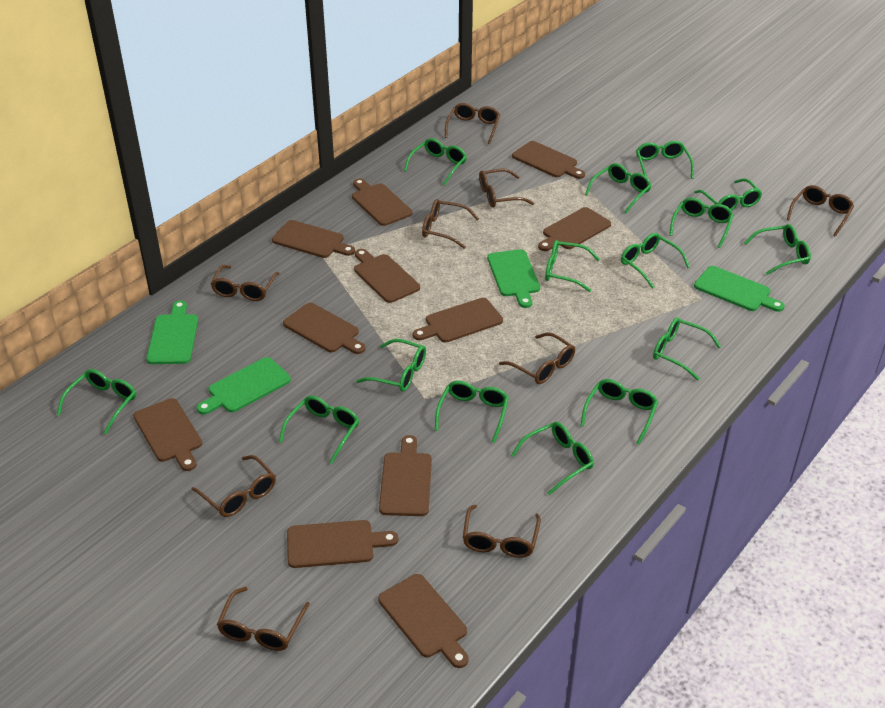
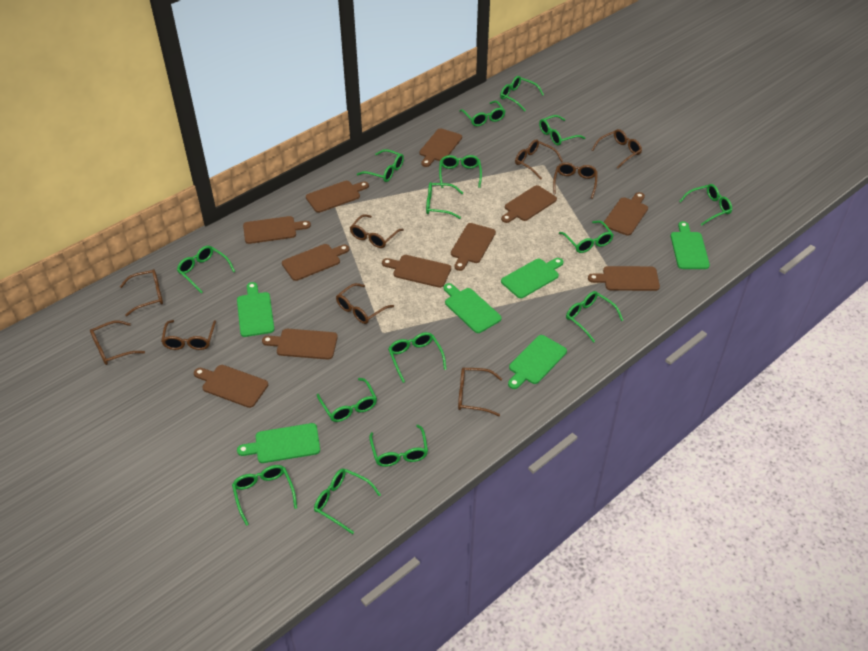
green cutting board: [146,300,198,364] [197,357,291,415] [487,249,540,308] [694,266,785,312] = 4 -> [237,282,274,337] [237,423,320,463] [444,283,502,333] [501,258,563,298] [508,335,567,389] [671,221,710,269] = 6

